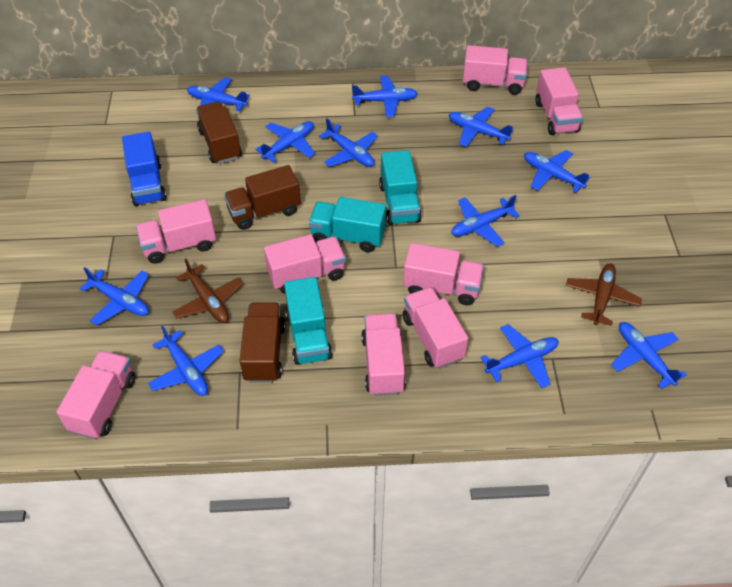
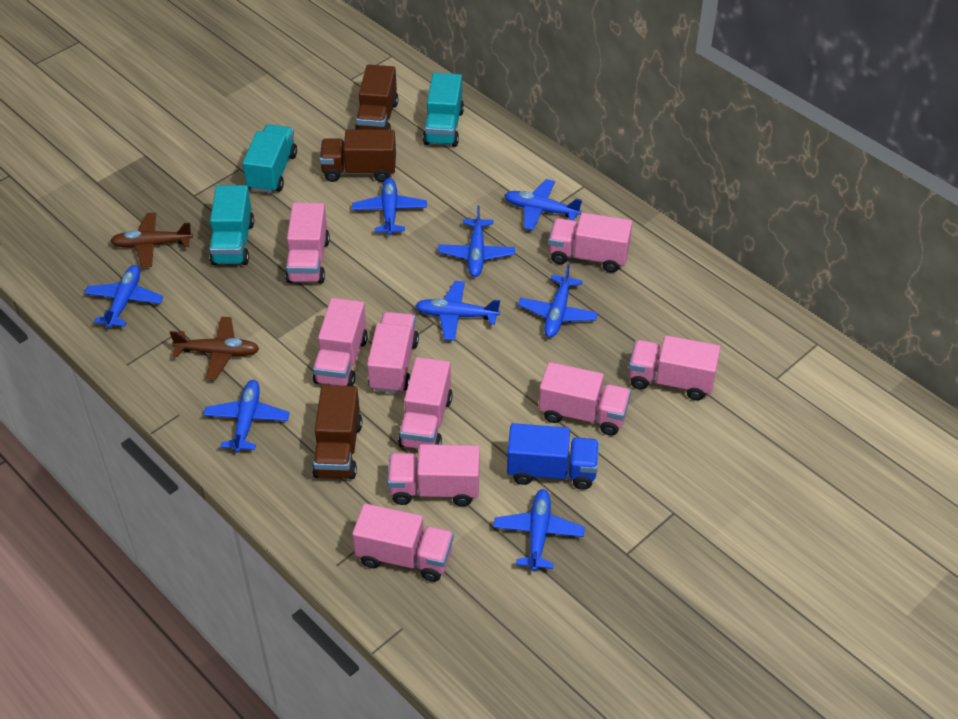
blue plane: [80,267,149,325] [148,325,224,396] [187,77,250,111] [255,121,315,162] [319,118,378,167] [352,76,418,117] [449,107,513,147] [451,195,520,247] [480,324,559,388] [524,150,590,192] [611,322,687,389] = 11 -> [84,265,163,328] [204,380,289,453] [352,178,427,235] [415,281,500,341] [438,206,515,277] [493,489,585,571] [504,179,582,230] [518,264,598,338] = 8
pink truck: [56,351,136,439] [136,199,216,264] [264,234,346,294] [361,313,406,396] [403,243,484,305] [403,287,468,368] [463,45,528,95] [535,67,583,135] = 8 -> [285,203,330,284] [313,298,368,386] [352,503,454,582] [367,312,419,394] [387,444,480,506] [398,357,453,449] [539,362,631,436] [549,213,632,273] [629,335,720,400] = 9

